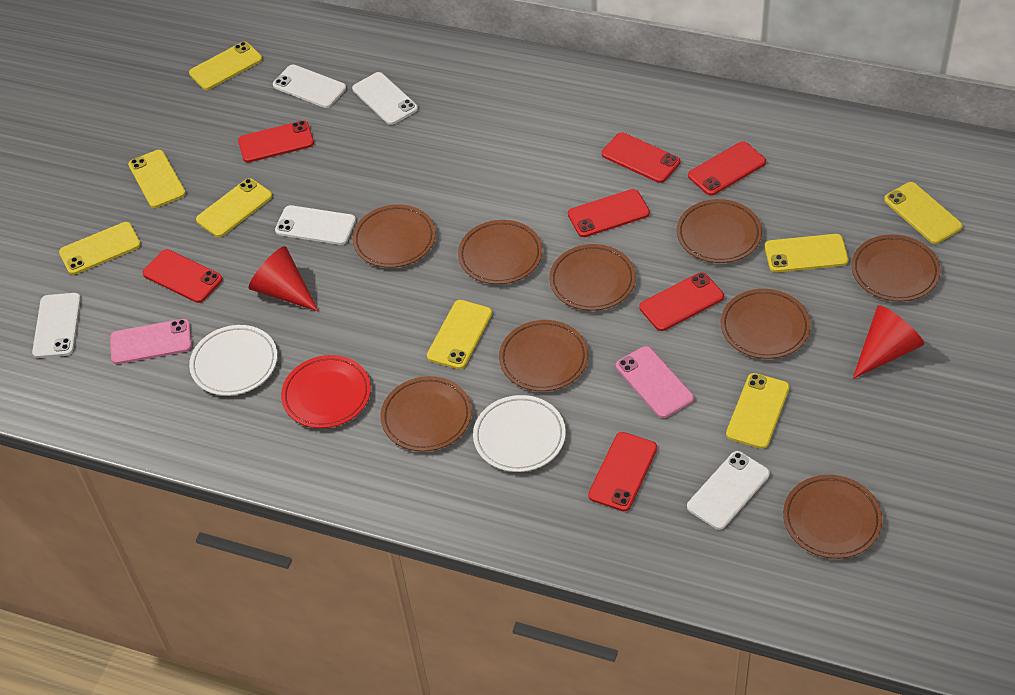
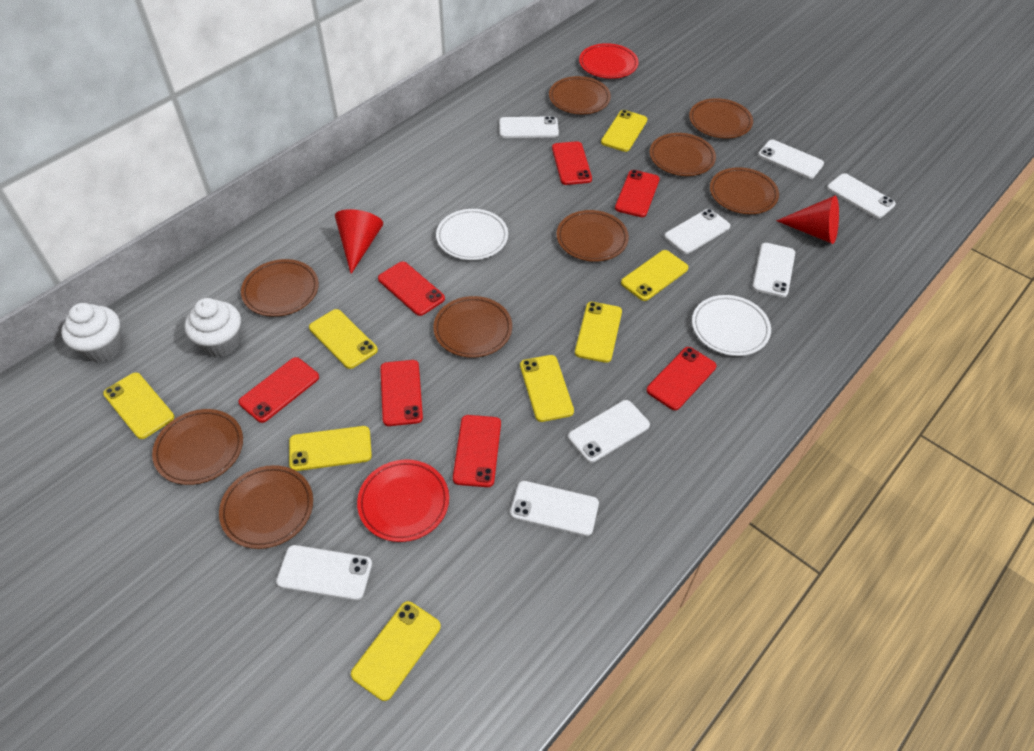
pink phone: [110,319,192,364] [616,346,694,418] = 2 -> none = 0
red plate: [281,355,371,428] = 1 -> [357,460,449,542] [579,43,639,79] = 2
white cupcake: none = 0 -> [61,303,122,362] [184,298,241,357] = 2
white phone: [32,293,81,358] [273,65,346,108] [275,205,356,245] [352,72,418,125] [687,451,770,530] = 5 -> [276,545,372,600] [499,116,559,138] [510,481,599,536] [568,400,650,463] [664,209,731,254] [752,243,795,297] [758,140,824,179] [827,173,896,219] = 8

